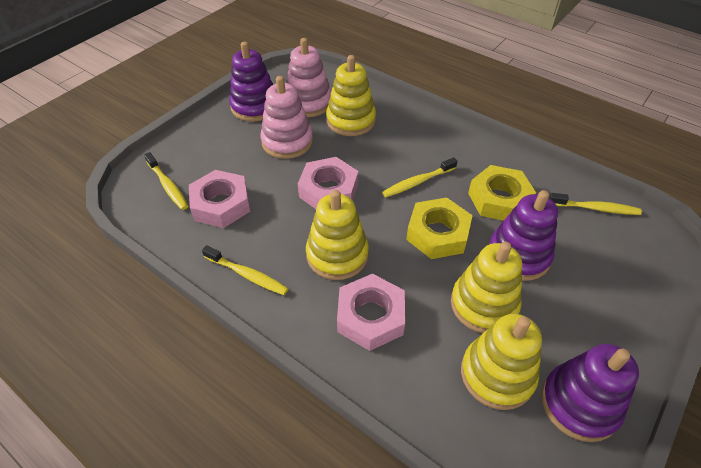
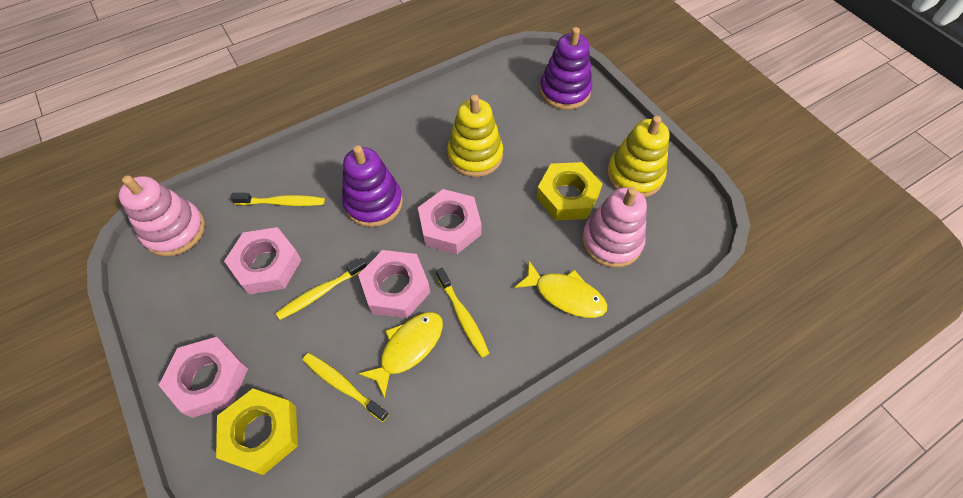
pink nut: [189,170,250,228] [298,157,358,209] [337,274,405,351] = 3 -> [159,337,248,418] [224,227,301,294] [358,250,430,318] [418,189,482,254] = 4
purple stacking toy: [229,42,273,122] [489,190,558,281] [541,344,639,442] = 3 -> [342,145,403,227] [540,27,592,110] = 2
yellow fish: none = 0 -> [358,312,443,398] [514,261,607,318] = 2
yellow stacking toy: [306,190,369,280] [326,55,376,136] [451,242,522,333] [461,314,542,410] = 4 -> [447,95,503,177] [607,116,670,197] = 2

